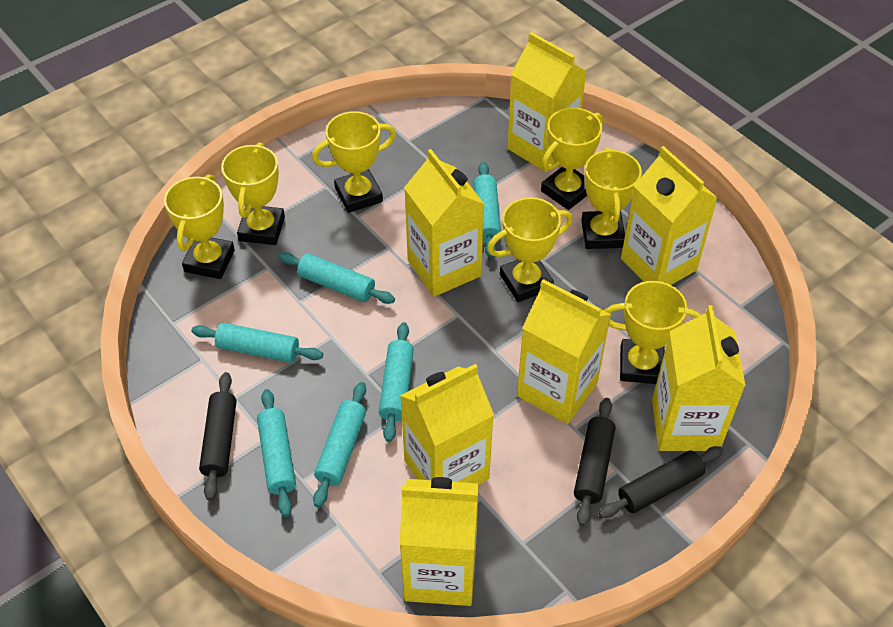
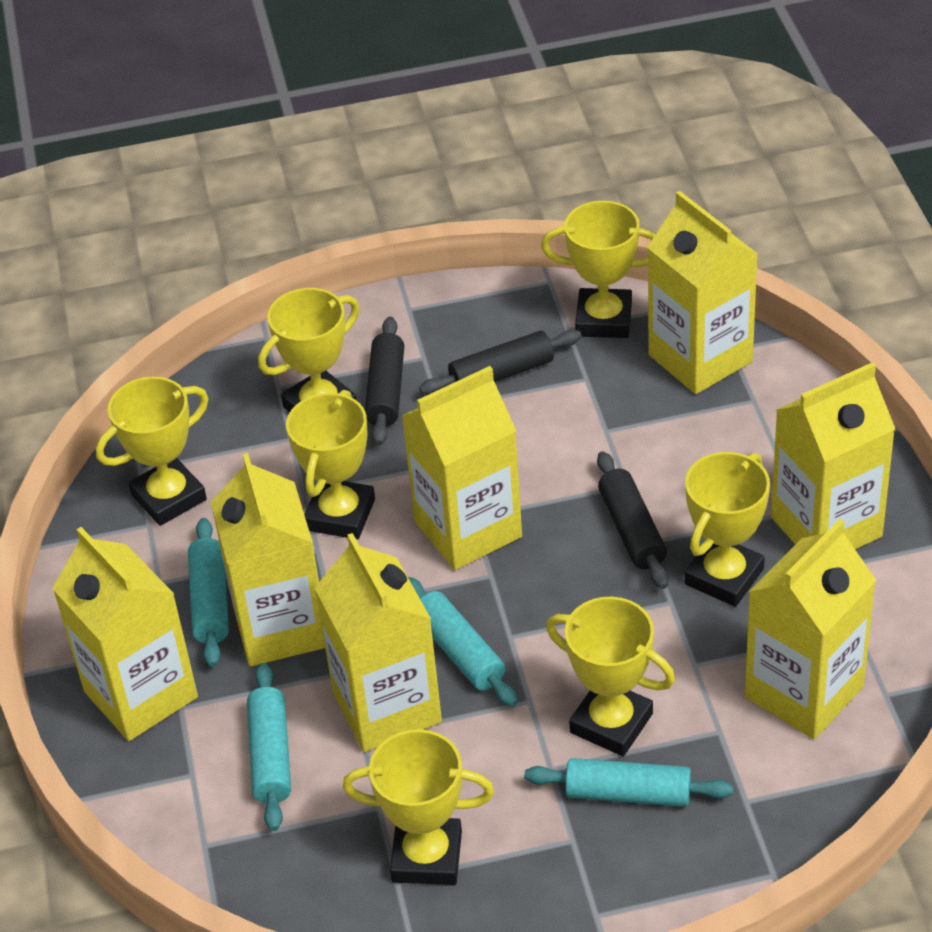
turquoise rolling pin: [191,323,323,363] [257,389,296,517] [279,252,395,304] [313,382,366,508] [379,322,414,442] [473,162,501,258] = 6 -> [188,518,229,667] [247,663,291,831] [408,577,518,707] [524,758,733,807] = 4

